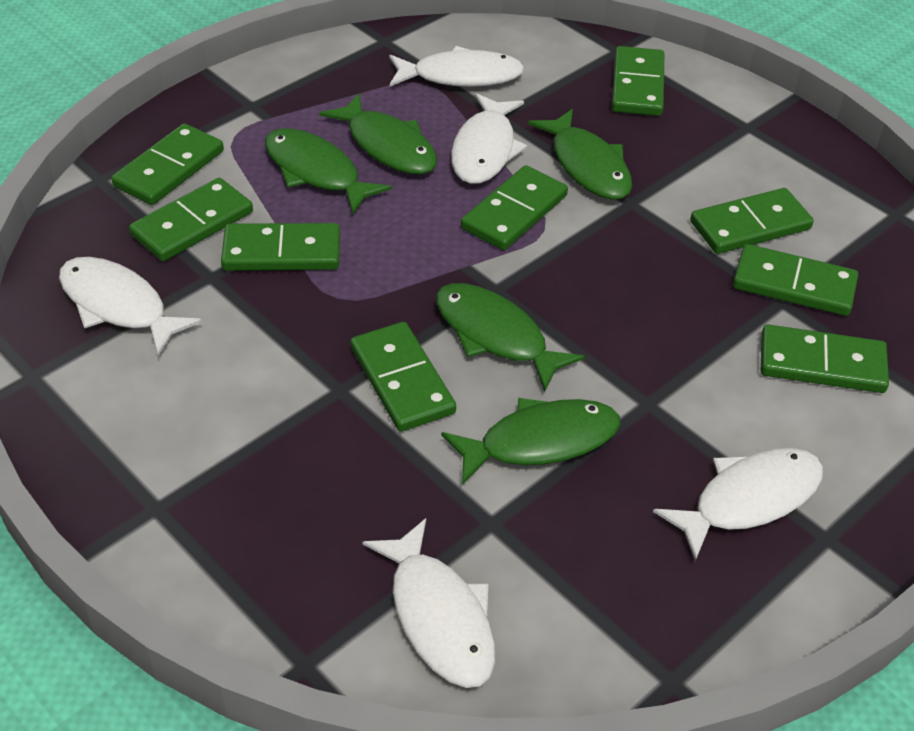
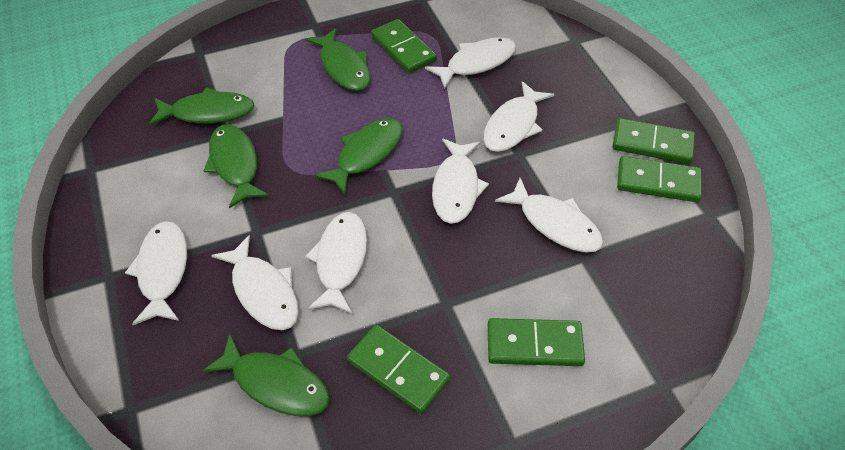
green domino: [111,123,224,205] [129,178,253,261] [221,223,340,271] [350,322,456,432] [461,165,568,250] [612,46,664,116] [690,188,814,254] [733,244,858,316] [761,325,889,393] = 9 -> [347,325,450,414] [371,19,437,73] [488,318,585,366] [612,118,695,164] [617,156,702,202] = 5
white fish: [59,257,202,356] [363,518,495,688] [389,46,524,87] [451,93,527,184] [653,448,823,561] = 5 -> [125,221,187,325] [211,235,299,330] [305,212,367,314] [425,37,516,89] [432,139,489,224] [483,81,554,152] [495,178,604,252] = 7

